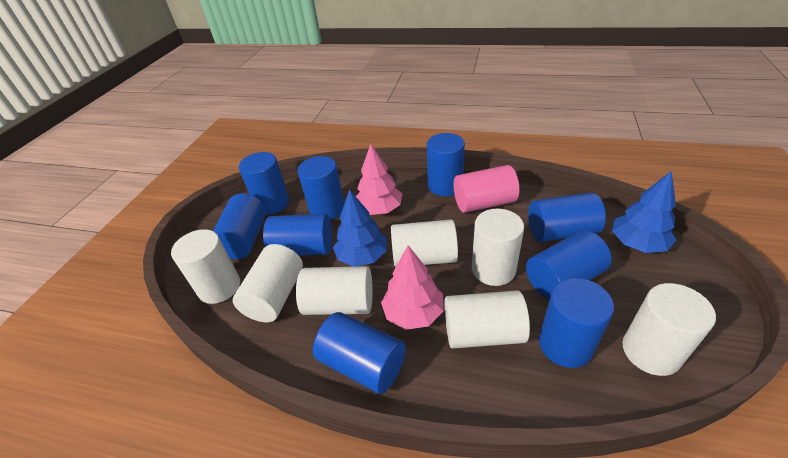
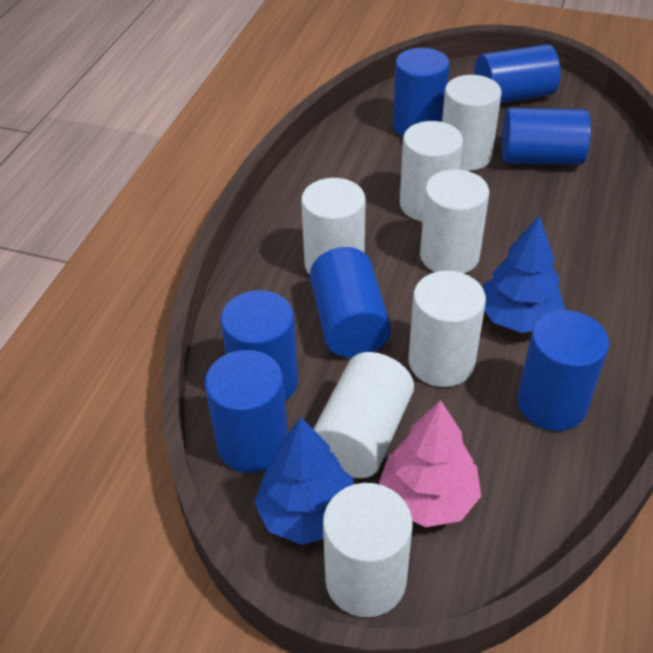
blue cylinder: [213,193,266,259] [239,152,290,215] [263,214,332,256] [298,156,345,220] [313,312,406,394] [427,133,465,196] [526,231,612,300] [528,193,606,242] [539,278,614,368] = 9 -> [205,350,288,473] [221,290,298,401] [310,247,391,358] [393,48,450,137] [474,44,561,103] [502,108,591,165] [517,310,609,431] = 7
pink cylinder: [453,165,519,213] = 1 -> none = 0
pink tree: [356,144,402,215] [381,245,443,330] = 2 -> [379,400,481,527] = 1

